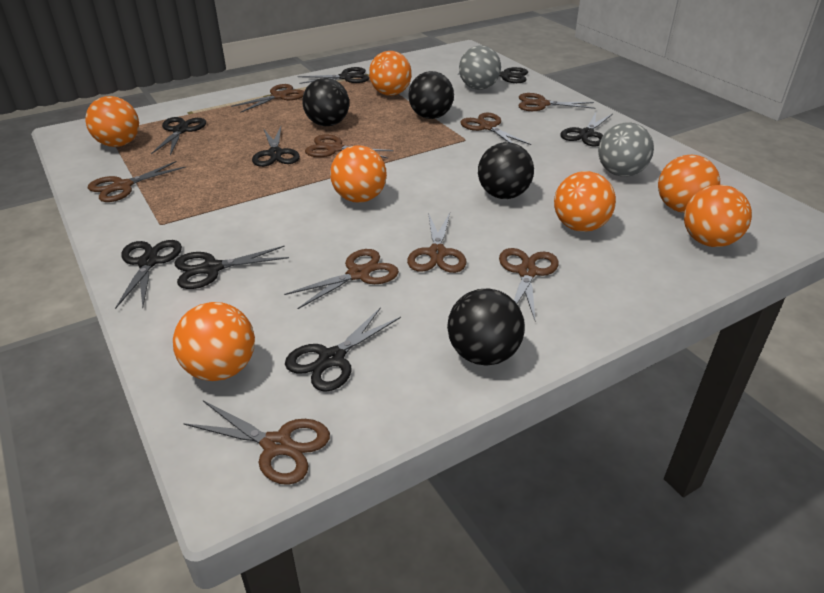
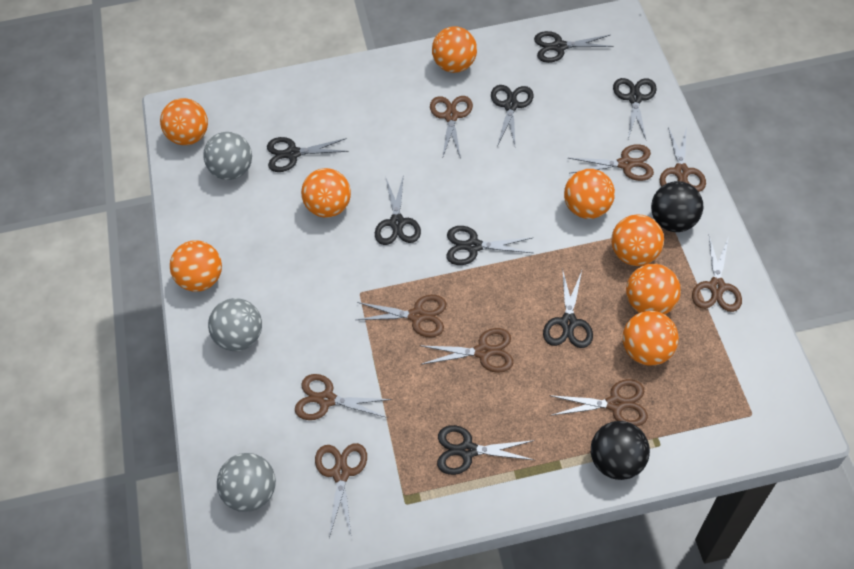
black ball: [302,78,349,126] [408,71,454,119] [447,288,525,366] [478,142,534,199] = 4 -> [591,421,650,480] [651,181,703,232] = 2
grey ball: [459,45,501,90] [598,122,654,177] = 2 -> [203,132,252,180] [208,298,262,351] [217,453,276,512] = 3
orange ball: [85,96,139,147] [173,302,255,381] [330,145,387,203] [369,51,412,96] [554,171,616,232] [658,155,720,213] [684,185,752,247] = 7 -> [160,98,208,145] [170,240,222,292] [301,168,351,218] [432,26,477,73] [564,169,615,219] [611,214,664,266] [623,311,679,366] [626,264,681,315] = 8

